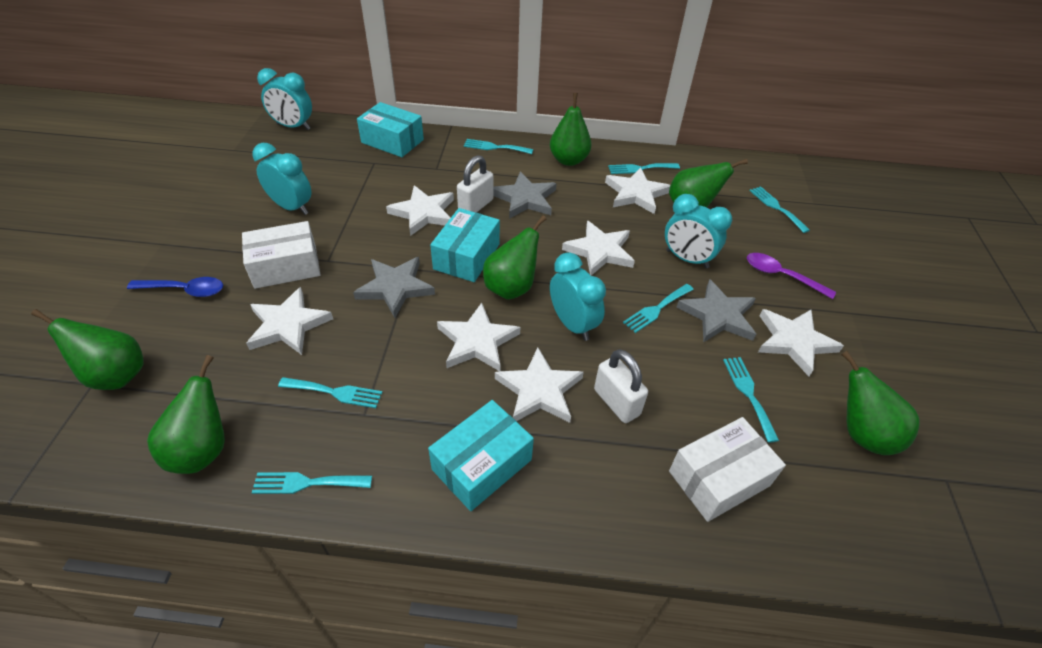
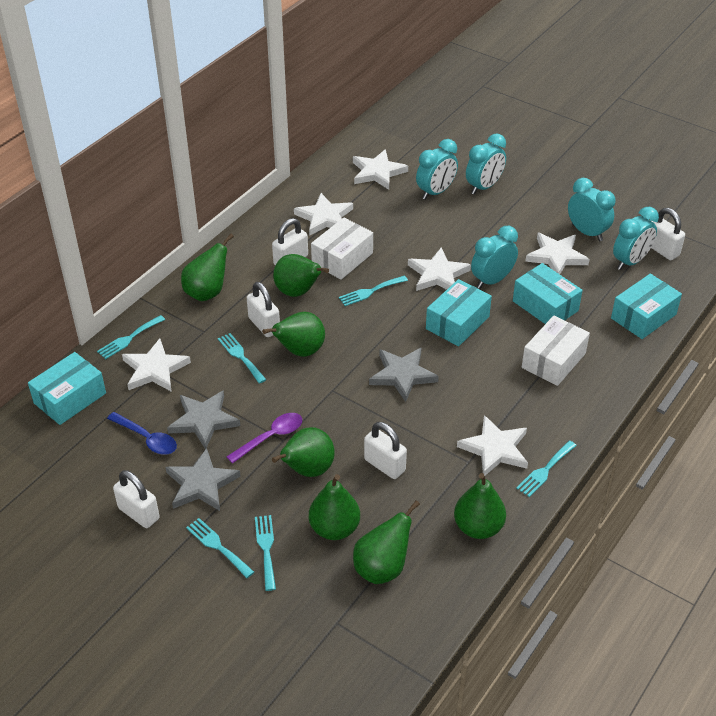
green pear: [31,309,144,390] [147,355,225,474] [483,215,546,300] [550,93,592,166] [669,159,748,207] [841,351,920,455] = 6 -> [181,234,234,301] [262,312,325,357] [272,427,335,477] [273,254,329,297] [309,474,360,540] [353,500,420,584] [454,473,506,539] = 7
turquoise box: [357,102,424,157] [428,400,534,511] [430,208,500,282] = 3 -> [28,352,106,425] [426,279,492,346] [513,263,583,324] [611,274,682,339] = 4
turquoise clock: [252,143,311,215] [257,68,312,130] [550,252,606,341] [665,194,732,268] = 4 -> [416,139,458,200] [466,133,506,195] [471,226,518,289] [568,178,616,241] [613,206,659,270] = 5
turquoise fork: [252,472,372,494] [278,377,382,408] [464,139,533,154] [608,163,680,174] [623,284,694,333] [723,357,779,443] [749,186,810,233] = 7 -> [97,315,165,359] [186,518,254,578] [218,333,267,384] [255,515,276,591] [339,276,408,306] [516,441,577,497] = 6
white padlock: [457,155,493,213] [594,349,648,423] = 2 -> [113,470,160,528] [247,282,280,337] [272,218,308,265] [364,422,407,479] [651,208,685,260] = 5
white star: [246,287,333,355] [386,185,454,236] [437,303,520,371] [495,348,584,423] [562,220,635,275] [605,168,671,214] [758,309,844,376] = 7 -> [122,338,191,392] [294,193,353,236] [353,149,408,190] [408,248,471,291] [457,415,528,476] [525,233,590,274] = 6

